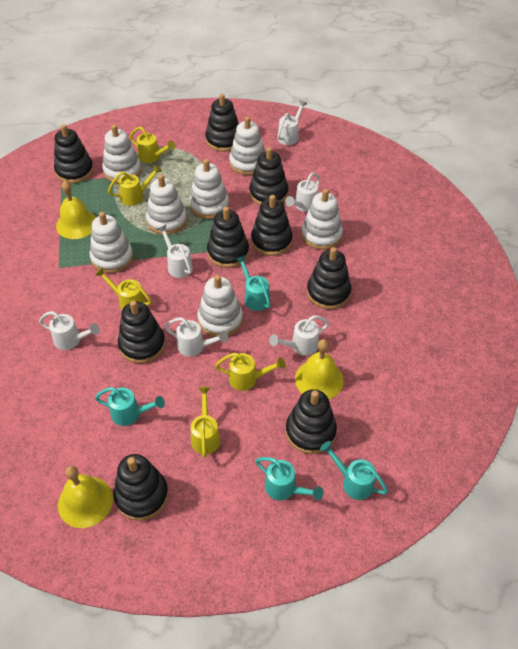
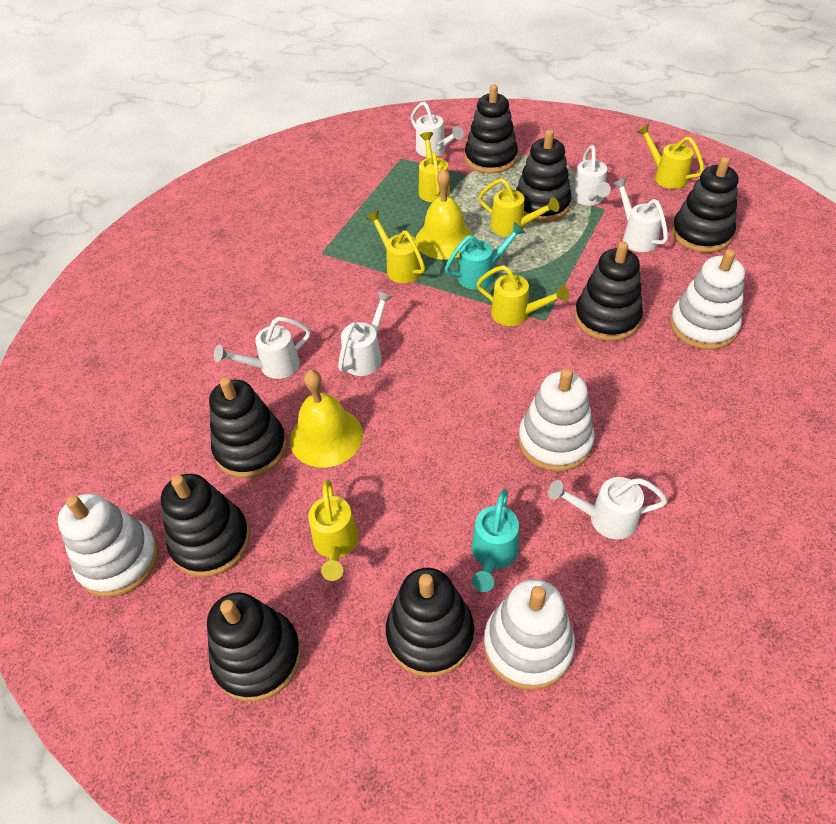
black stacking toy: [54,124,94,183] [113,454,169,521] [118,300,165,363] [205,94,239,152] [207,207,249,268] [249,147,288,205] [251,195,292,256] [286,389,337,454] [307,247,351,309] = 9 -> [161,474,250,577] [207,592,301,702] [209,377,287,478] [386,568,474,677] [465,84,518,174] [516,130,572,222] [575,242,643,341] [672,157,738,253] = 8
turquoise watering can: [95,387,165,426] [236,255,270,311] [255,457,324,500] [320,441,388,500] = 4 -> [445,222,525,290] [472,489,519,592] = 2
white stacking toy: [90,212,133,273] [102,124,142,183] [146,174,187,235] [189,159,229,219] [197,275,243,337] [229,117,265,175] [301,189,343,250] = 7 -> [58,493,159,597] [484,579,575,690] [518,368,595,472] [670,249,745,350] = 4
yellow bell: [56,181,96,239] [58,466,113,528] [295,339,344,399] = 3 -> [290,370,363,468] [416,168,473,260] = 2
yellow watering can: [95,267,152,310] [108,165,162,206] [130,126,175,163] [191,387,221,458] [215,353,286,391] = 5 -> [308,480,359,581] [366,210,425,283] [418,132,450,202] [476,265,569,326] [478,178,559,236] [637,124,704,189] = 6

